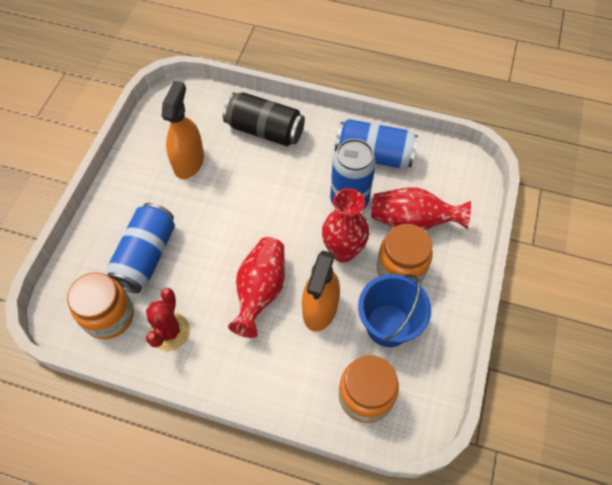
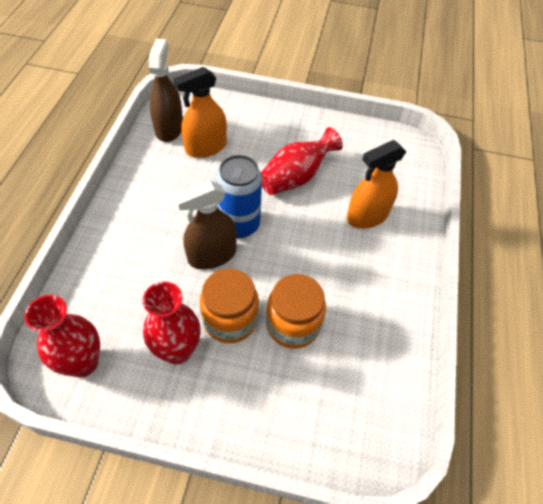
black can: [223,92,305,146] = 1 -> none = 0
blue bucket: [358,274,431,347] = 1 -> none = 0
blue can: [107,203,175,293] [330,139,376,209] [335,119,418,168] = 3 -> [216,155,262,238] = 1
brown spray bottle: none = 0 -> [149,39,183,142] [174,181,237,270] = 2
orange jar: [67,272,134,339] [339,355,399,423] [376,224,433,283] = 3 -> [200,269,259,343] [266,274,326,349] = 2
red cactus: [146,288,190,351] = 1 -> none = 0

